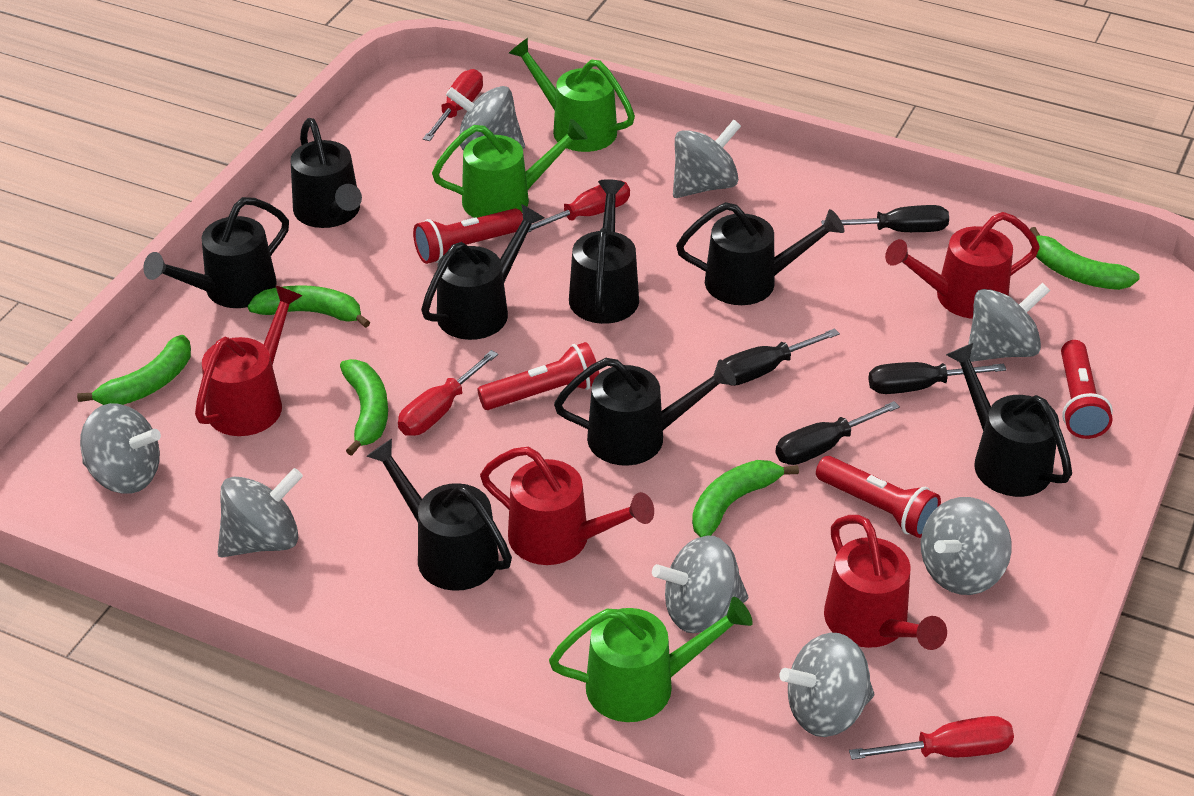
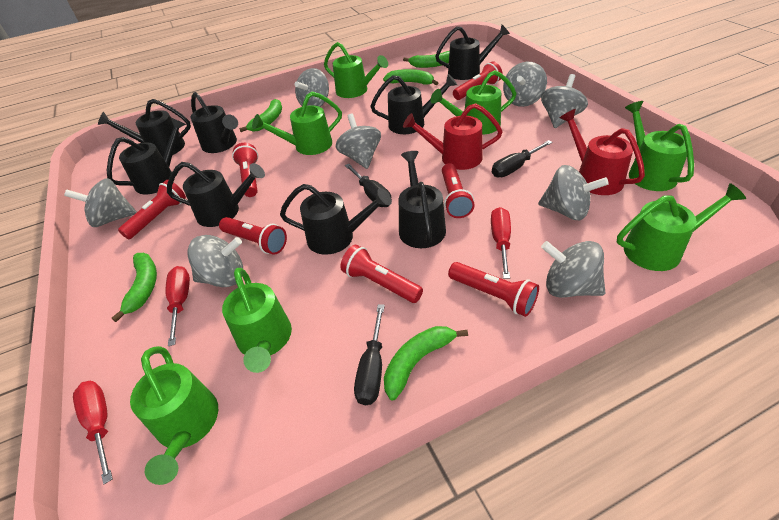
black screwdriver: [723,328,840,386] [776,401,900,465] [821,205,949,232] [868,362,1006,394] = 4 -> [345,164,392,207] [354,304,385,405] [492,140,553,177] = 3
green watering can: [432,119,588,218] [509,38,635,152] [549,597,753,722] = 3 -> [130,346,218,485] [222,268,292,373] [252,92,342,155] [324,42,388,98] [430,70,517,135] [617,183,746,271] [625,101,694,191] = 7
red flashlight: [413,208,523,264] [477,342,599,410] [816,456,941,538] [1061,340,1113,439] = 4 -> [118,180,186,239] [219,217,287,255] [232,143,258,197] [340,245,423,303] [442,163,474,218] [448,262,539,317] [453,61,503,100] = 7
red screwdriver: [398,350,498,436] [423,69,483,141] [528,180,630,232] [849,716,1014,760] = 4 -> [73,381,113,484] [166,266,190,346] [491,207,511,279] = 3
red watering can: [195,286,302,436] [480,447,654,565] [824,515,947,650] [885,212,1040,319] = 4 -> [403,103,503,170] [560,109,645,195] = 2

